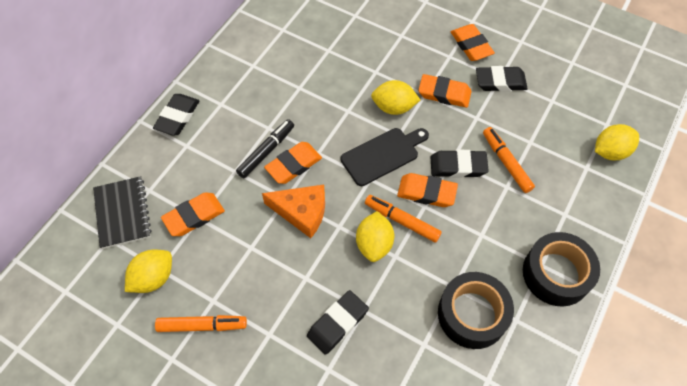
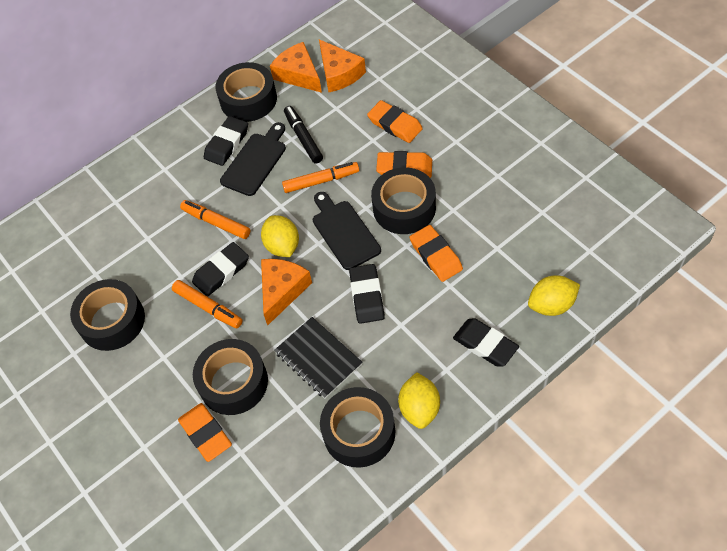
black cutting board: [341,128,429,186] = 1 -> [220,122,286,196] [313,192,381,270] = 2
black tape: [438,272,514,349] [523,232,600,307] = 2 -> [70,279,145,351] [193,339,268,415] [215,62,277,122] [320,387,395,468] [371,167,436,234] = 5
orange cheese: [262,185,325,238] = 1 -> [261,259,312,325] [270,42,322,93] [319,39,366,92] = 3
orange eraser: [161,192,225,236] [264,142,322,184] [397,173,458,207] [418,74,472,108] [451,24,495,61] = 5 -> [178,403,232,462] [367,100,423,143] [376,151,432,178] [410,225,463,282] = 4
yellow lemon: [125,250,172,293] [356,211,394,262] [371,80,420,115] [595,124,639,160] = 4 -> [261,215,299,257] [398,372,440,429] [528,275,580,316] = 3

